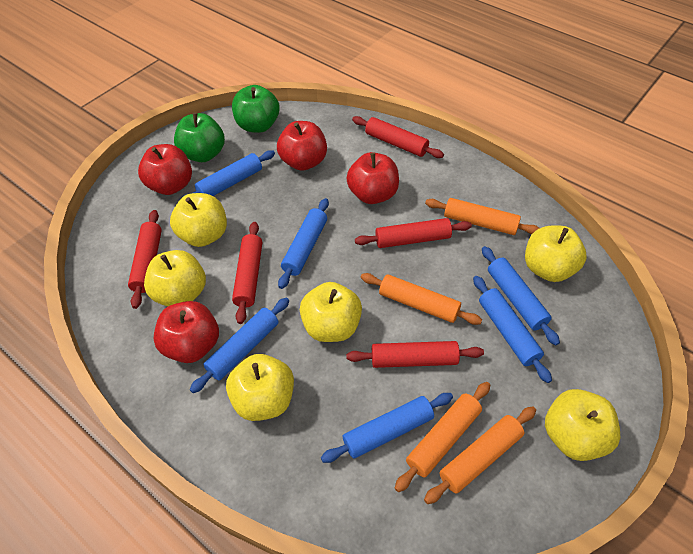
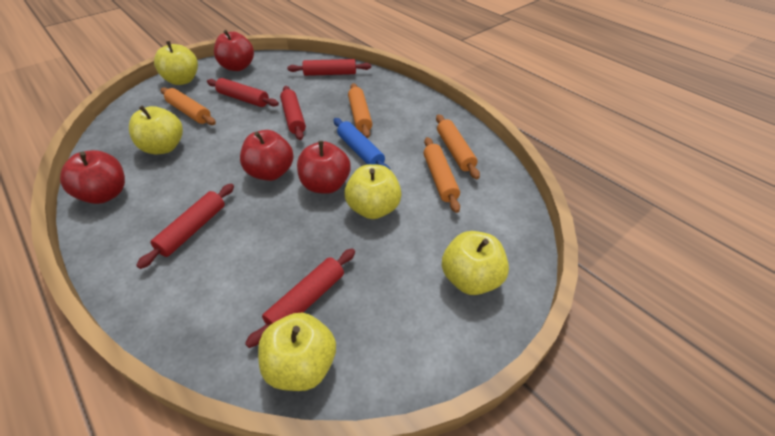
blue rolling pin: [183,150,275,197] [190,298,289,393] [278,198,329,289] [321,393,453,463] [473,276,552,383] [482,246,560,345] = 6 -> [334,118,390,169] = 1
green apple: [174,113,225,162] [232,85,279,133] = 2 -> none = 0
yellow apple: [144,250,206,306] [170,193,227,247] [226,354,294,421] [300,282,362,342] [525,225,587,282] [545,389,620,461] = 6 -> [129,105,183,154] [154,41,198,85] [258,313,336,391] [345,164,402,219] [442,231,509,295] = 5

